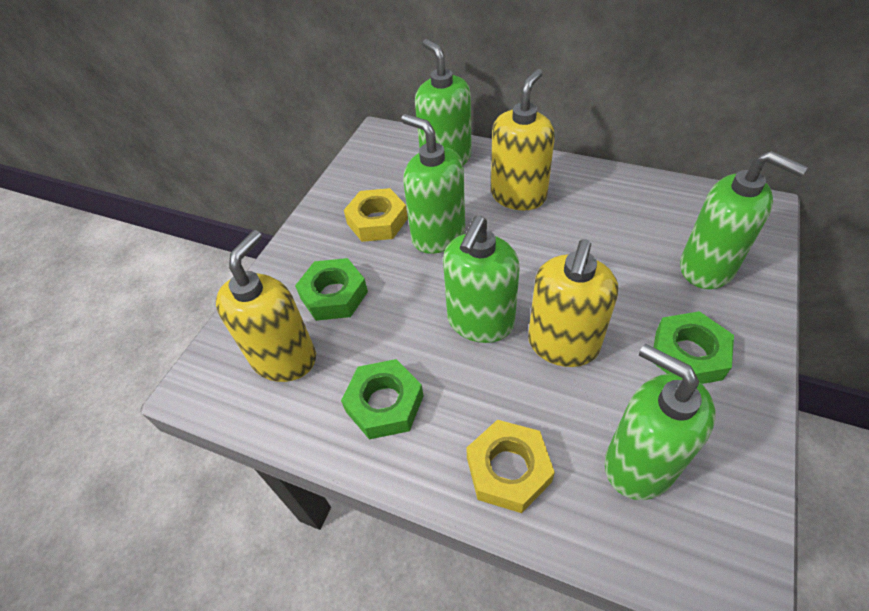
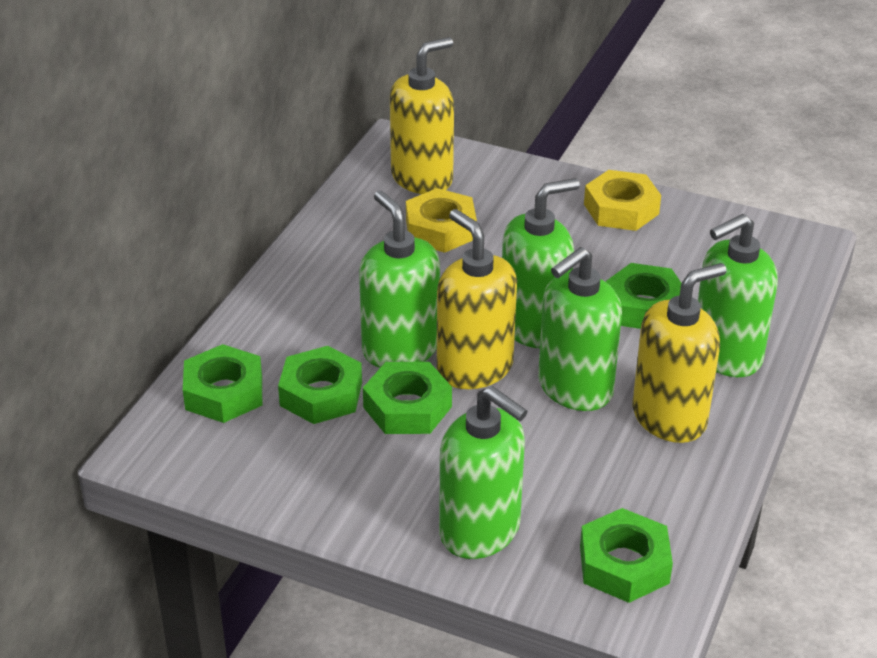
green nut: [295,258,368,321] [341,359,424,439] [654,311,734,384] = 3 -> [183,344,262,423] [278,346,362,424] [363,362,452,434] [580,508,673,603] [606,263,681,329] = 5

